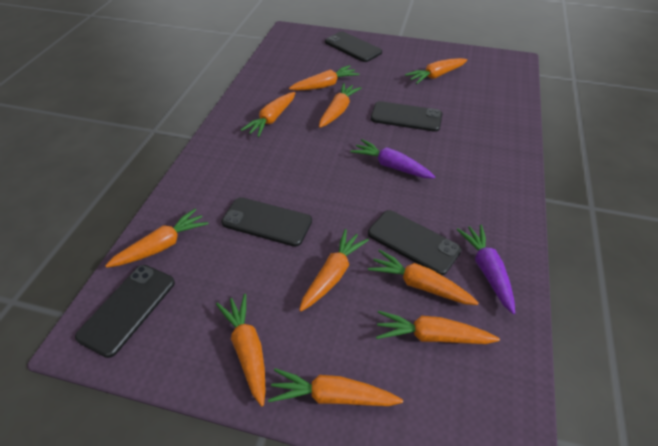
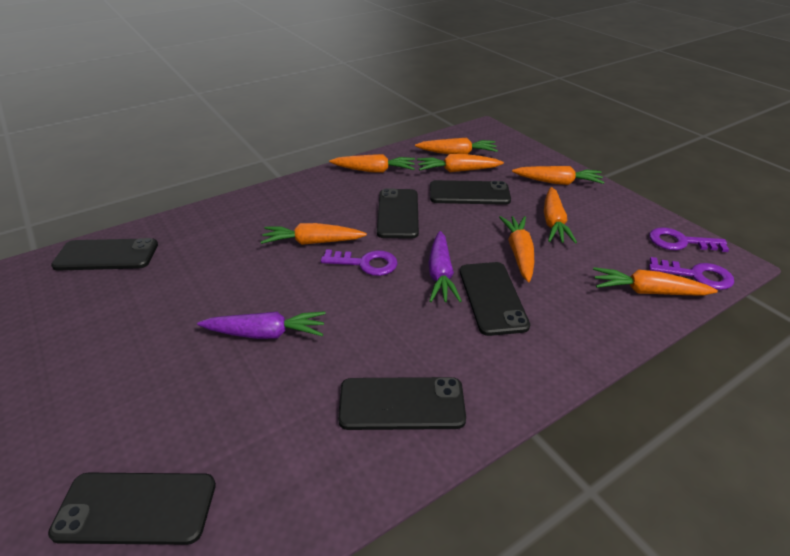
black phone: [75,265,175,358] [221,197,312,247] [325,31,382,62] [368,210,462,275] [371,101,442,132] = 5 -> [48,473,216,545] [51,238,158,271] [338,377,466,430] [377,188,419,239] [430,180,511,205] [460,262,530,336] = 6
orange carrot: [105,208,209,268] [216,294,266,407] [241,92,296,137] [268,368,403,406] [289,65,359,91] [299,229,369,311] [319,83,361,128] [368,249,479,305] [376,311,500,344] [405,58,467,84] = 10 -> [261,223,367,245] [329,154,415,173] [415,138,498,154] [417,154,504,172] [499,216,534,282] [512,166,605,185] [544,187,577,243] [593,267,718,296] = 8
purple key: none = 0 -> [321,249,398,276] [649,227,729,252] [649,257,734,290] = 3

